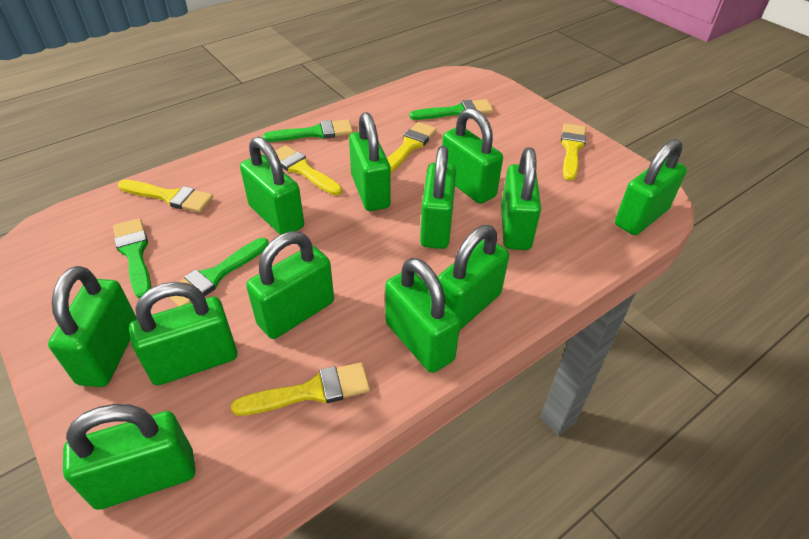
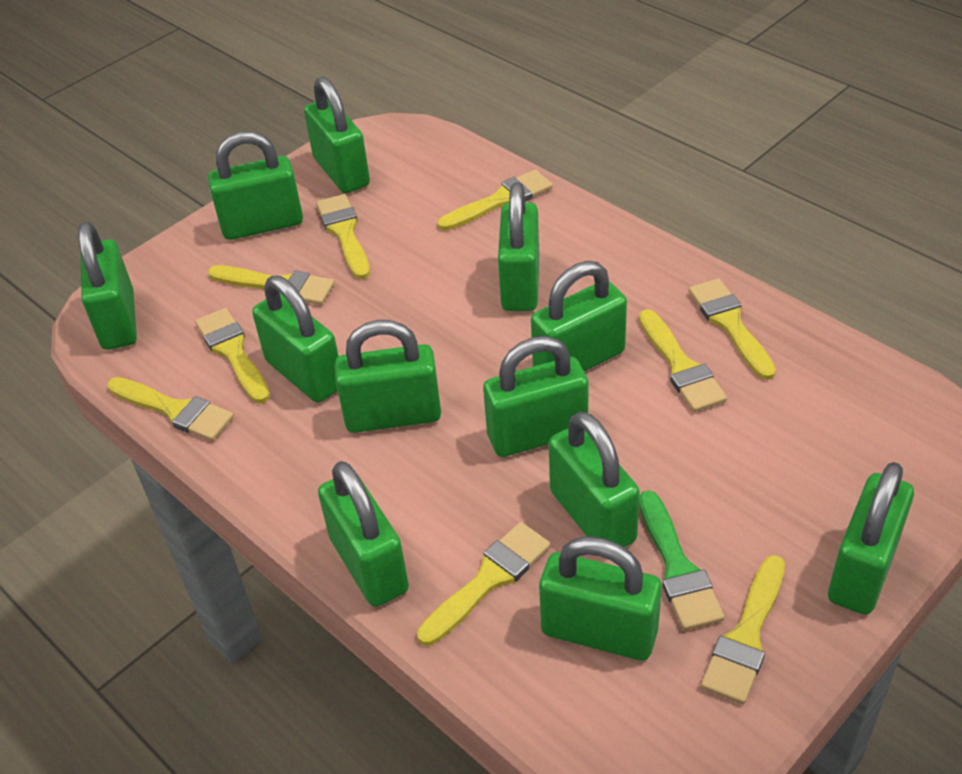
green brush: [113,218,151,298] [169,238,269,306] [263,119,353,142] [410,99,494,120] = 4 -> [639,490,724,630] = 1
yellow brush: [118,180,213,213] [231,362,370,416] [275,145,342,196] [387,122,437,173] [561,123,586,181] = 5 -> [107,377,234,441] [195,308,270,403] [208,265,335,305] [316,194,370,279] [417,522,551,646] [438,169,553,231] [639,309,727,412] [688,278,776,380] [701,555,785,704] = 9

